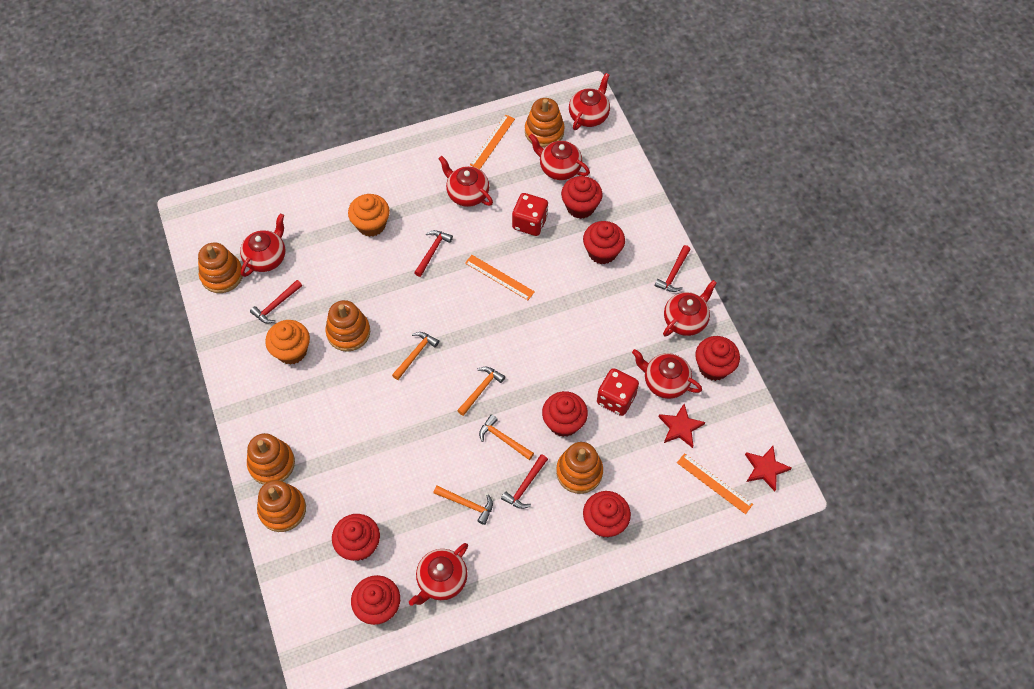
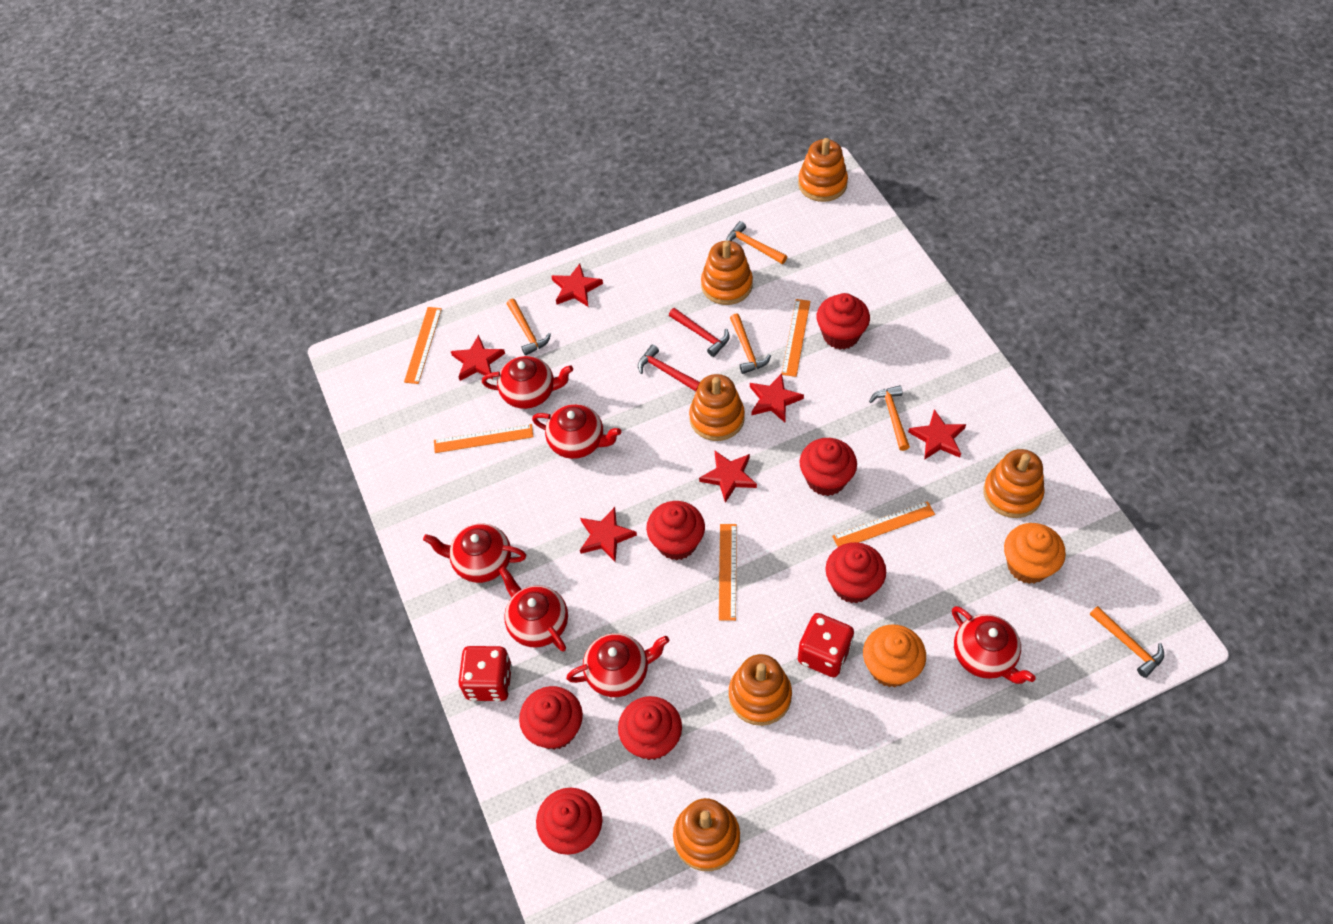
orange hammer: [392,332,439,380] [433,486,493,525] [457,367,505,416] [479,415,534,460] = 4 -> [507,299,551,356] [726,221,787,264] [730,313,771,374] [869,385,910,451] [1090,606,1164,678] = 5
orange ruler: [465,255,535,300] [470,114,515,170] [677,453,753,514] = 3 -> [404,307,442,384] [434,424,534,453] [719,524,737,621] [782,299,810,377] [832,501,935,547] = 5
red hammer: [250,280,302,323] [414,230,453,277] [501,454,548,509] [655,245,691,292] = 4 -> [638,345,700,391] [669,308,730,357] = 2
red star: [659,404,705,448] [745,446,792,491] = 2 -> [451,335,505,381] [551,264,603,307] [580,507,637,562] [699,451,757,503] [750,373,804,422] [908,409,966,460] = 6
red teapot: [240,214,285,277] [409,543,468,606] [438,156,493,207] [529,134,590,180] [569,73,610,130] [632,349,702,399] [663,280,717,337] = 7 -> [423,524,526,583] [482,356,573,409] [499,567,568,652] [532,404,621,459] [566,633,669,697] [952,606,1036,684] = 6

